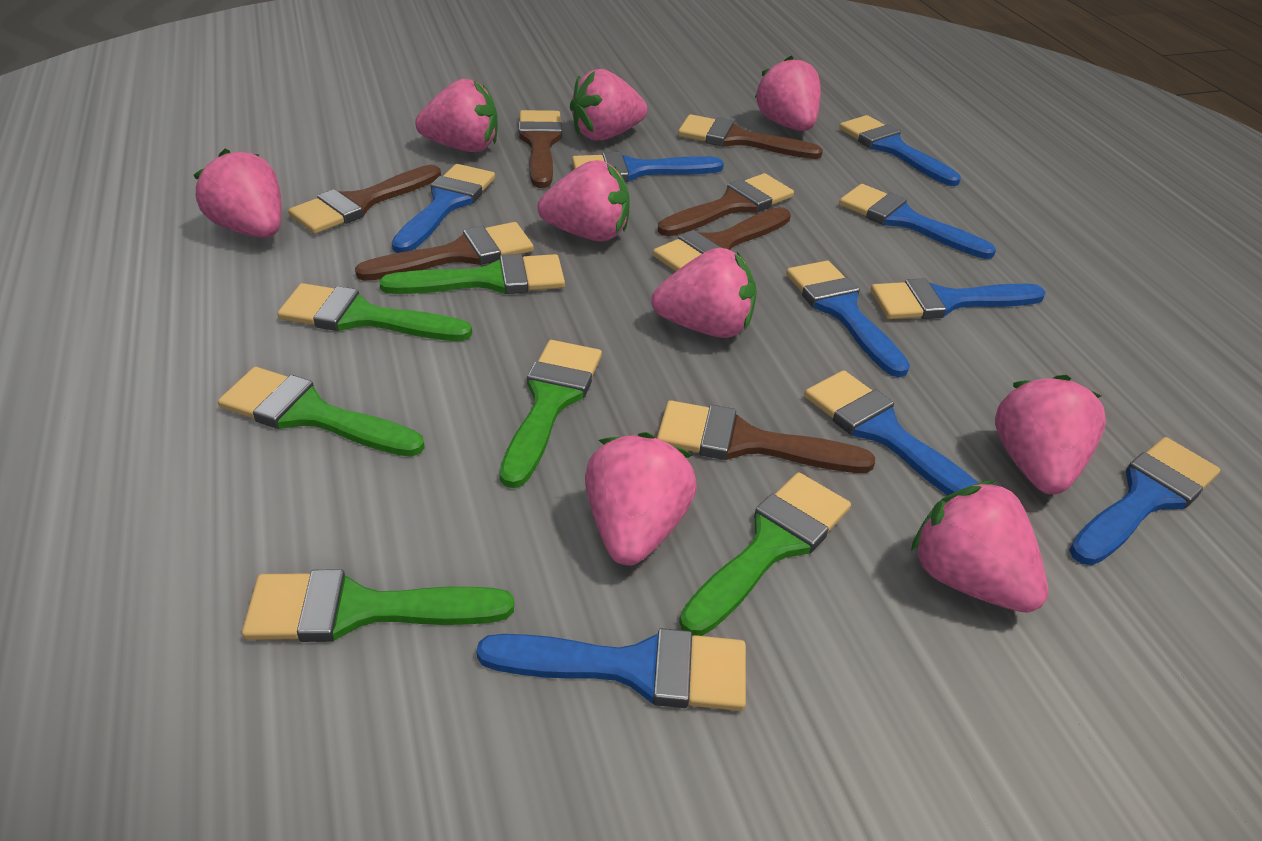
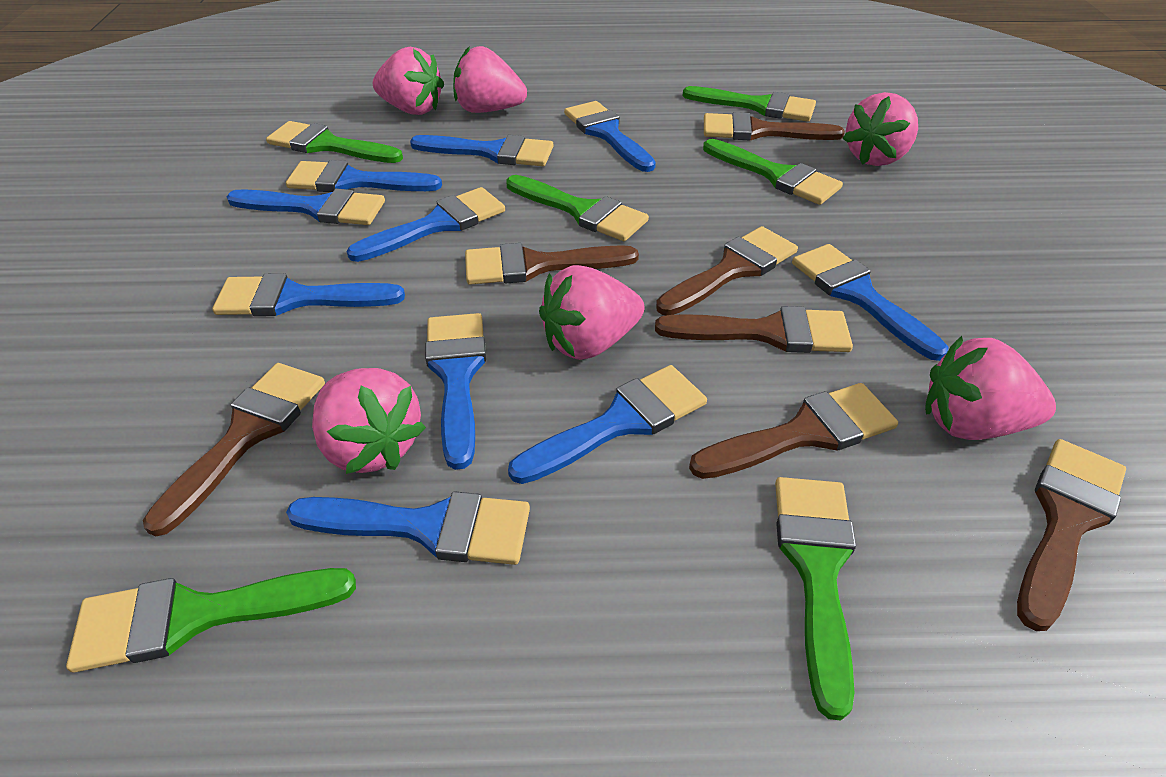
blue brush: [392,164,495,253] [476,628,746,711] [572,152,724,182] [786,261,910,377] [804,370,979,495] [839,115,961,186] [839,184,996,259] [871,278,1046,319] [1069,437,1220,566] = 9 -> [212,273,405,316] [227,188,385,225] [286,160,442,192] [286,491,530,565] [347,187,505,262] [410,135,553,166] [425,313,486,470] [508,365,707,484] [564,101,656,172] [792,244,948,361] = 10
pink strawberry: [194,149,282,238] [415,79,497,152] [537,160,630,242] [570,69,648,141] [585,432,697,566] [651,248,757,338] [754,55,821,131] [911,480,1048,613] [995,375,1106,495] = 9 -> [312,368,426,474] [373,47,444,115] [453,46,527,113] [539,265,644,360] [842,92,918,166] [925,336,1056,440] = 6

